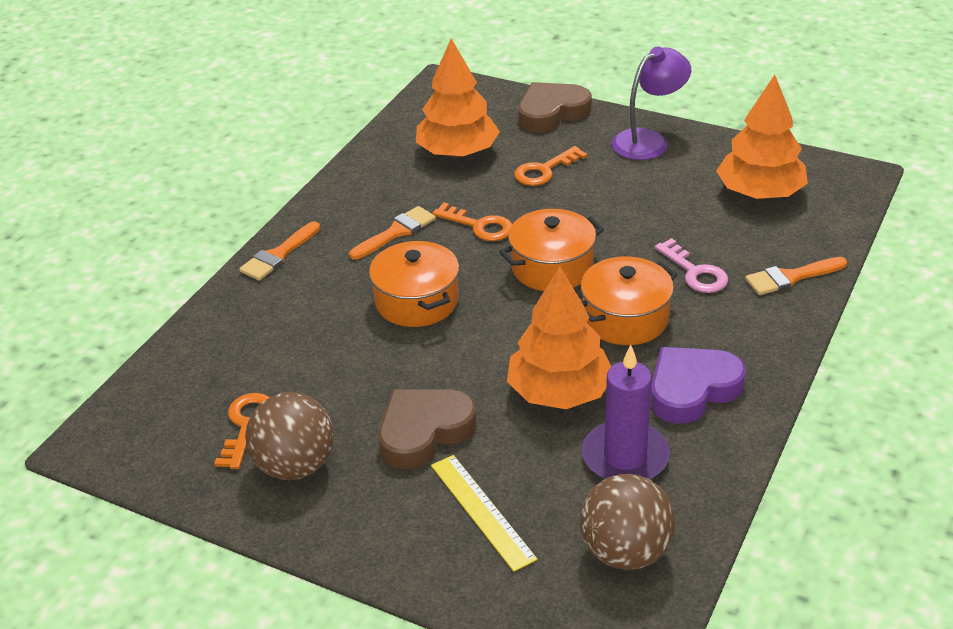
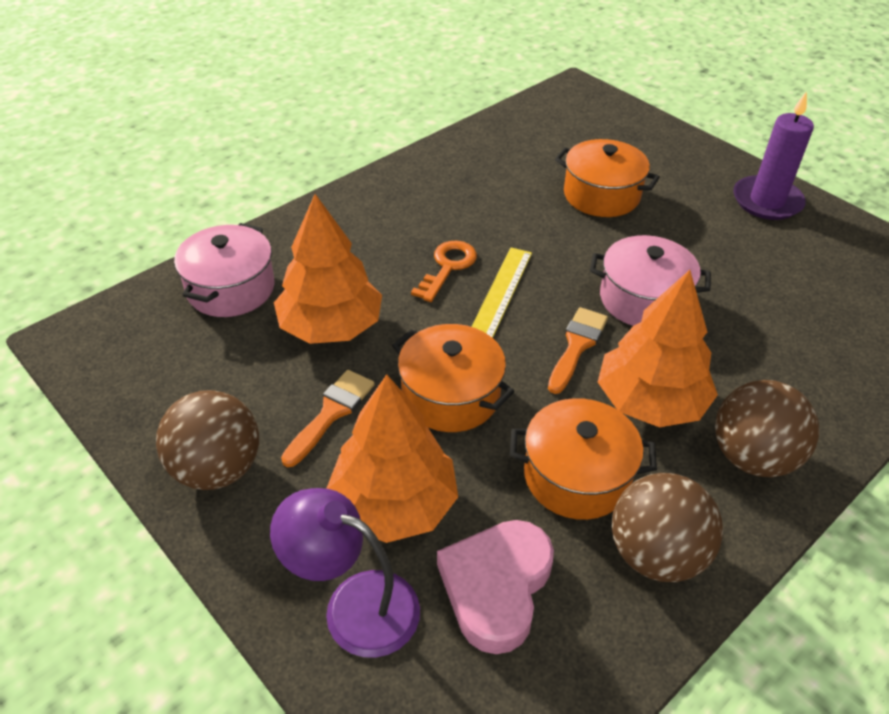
brown ball: [245,392,334,480] [580,474,675,570] = 2 -> [156,390,259,490] [612,473,723,582] [715,380,819,477] = 3
brown heart: [379,389,477,469] [518,82,592,132] = 2 -> none = 0
orange brush: [239,221,320,281] [349,206,436,260] [745,257,847,295] = 3 -> [281,370,375,467] [548,307,608,394] = 2
orange key: [214,393,270,469] [432,202,512,241] [514,146,588,186] = 3 -> [411,241,477,302] = 1
pink heart: none = 0 -> [437,520,554,654] = 1
pink key: [655,238,728,293] = 1 -> none = 0
pink pot: none = 0 -> [174,223,275,317] [590,235,711,326] = 2
purple heart: [650,347,746,424] = 1 -> none = 0

